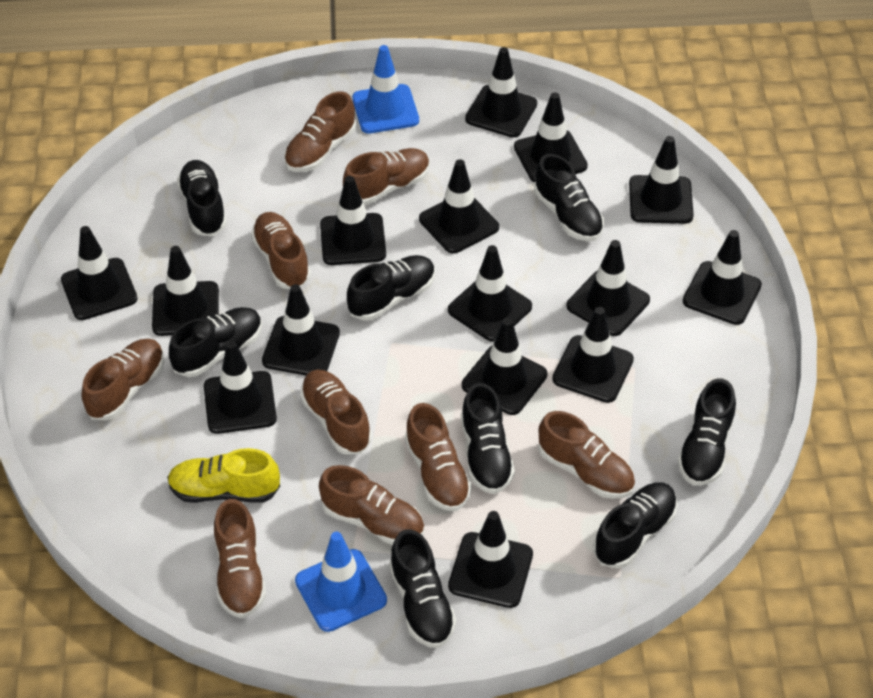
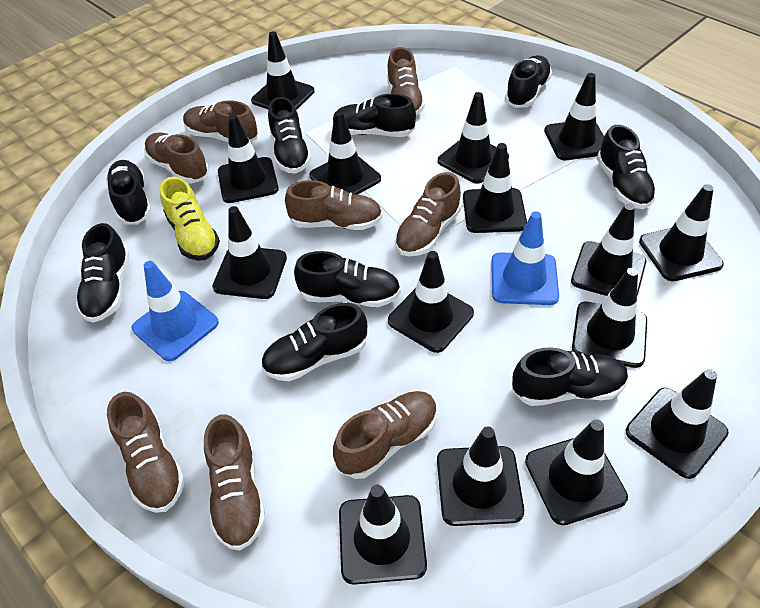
black shoe: [169,307,262,377] [177,160,227,236] [347,255,435,321] [389,529,456,648] [461,383,515,494] [534,154,604,241] [593,482,677,568] [677,378,736,485] = 8 -> [76,223,130,323] [106,160,151,225] [261,303,367,381] [268,97,311,174] [294,251,401,307] [333,94,416,137] [505,55,552,108] [512,347,629,406] [597,125,657,209] = 9
brown shoe: [81,339,164,420] [214,499,266,618] [251,212,311,289] [284,91,356,172] [300,369,372,455] [319,465,424,545] [343,148,430,205] [405,403,472,511] [538,411,635,499] = 9 -> [107,392,185,513] [144,132,209,184] [183,101,257,142] [204,414,266,551] [285,180,383,230] [333,391,437,479] [387,47,425,115] [395,172,461,256] = 8

